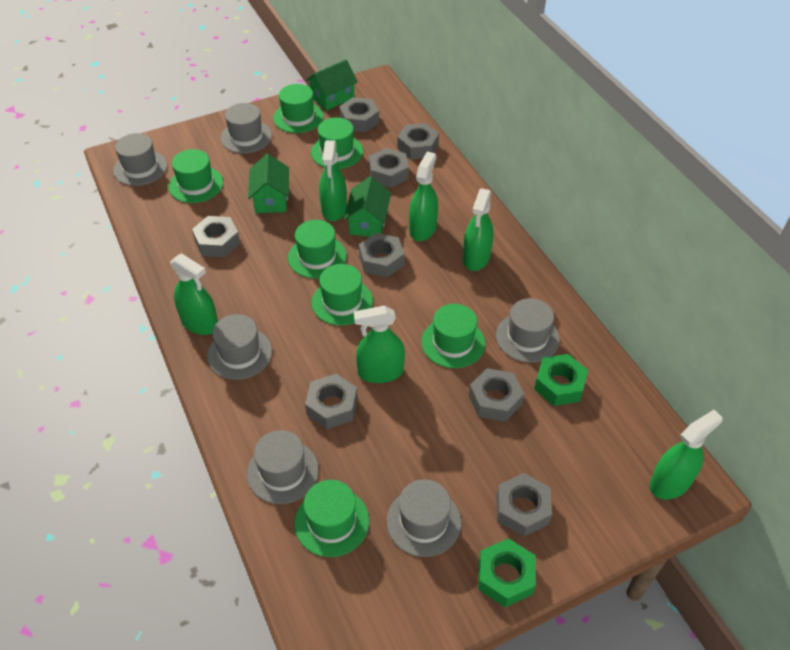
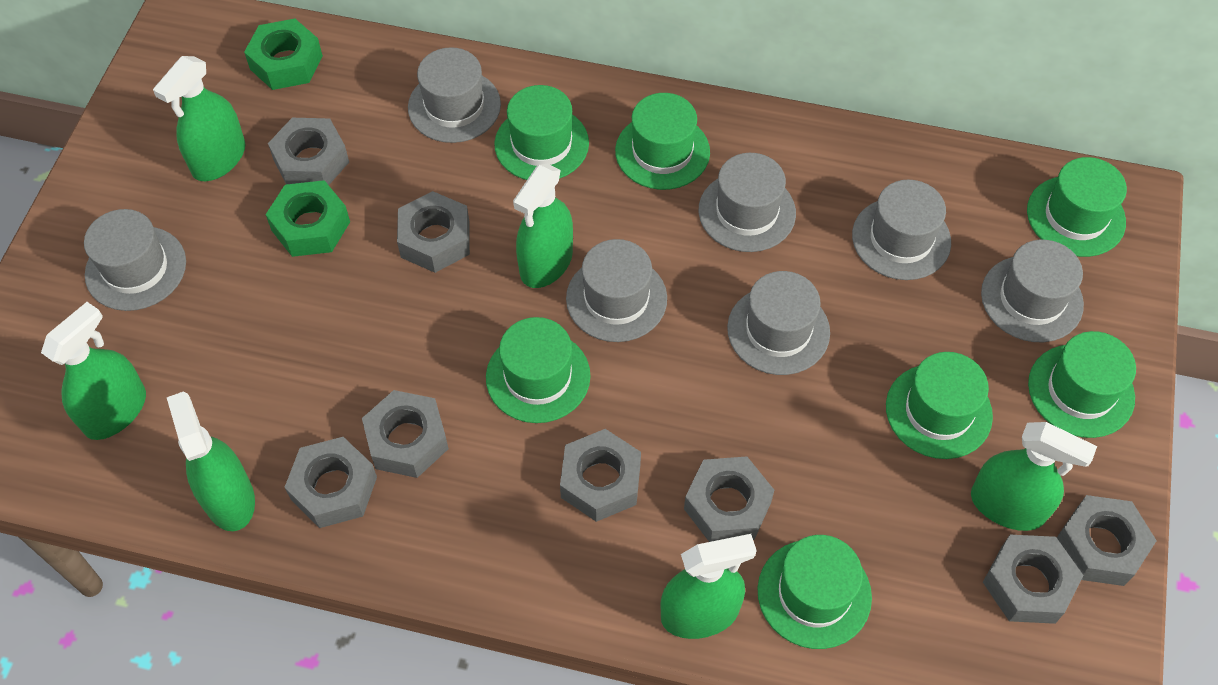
green house: [248,154,289,213] [306,60,358,111] [344,176,391,237] = 3 -> none = 0
grey hat: [113,133,168,186] [207,314,272,380] [220,103,272,154] [247,430,319,504] [387,479,461,557] [496,298,560,363] = 6 -> [84,209,186,311] [408,47,501,143] [566,239,667,342] [699,153,796,252] [727,271,830,375] [852,179,951,280] [981,240,1084,342] = 7

